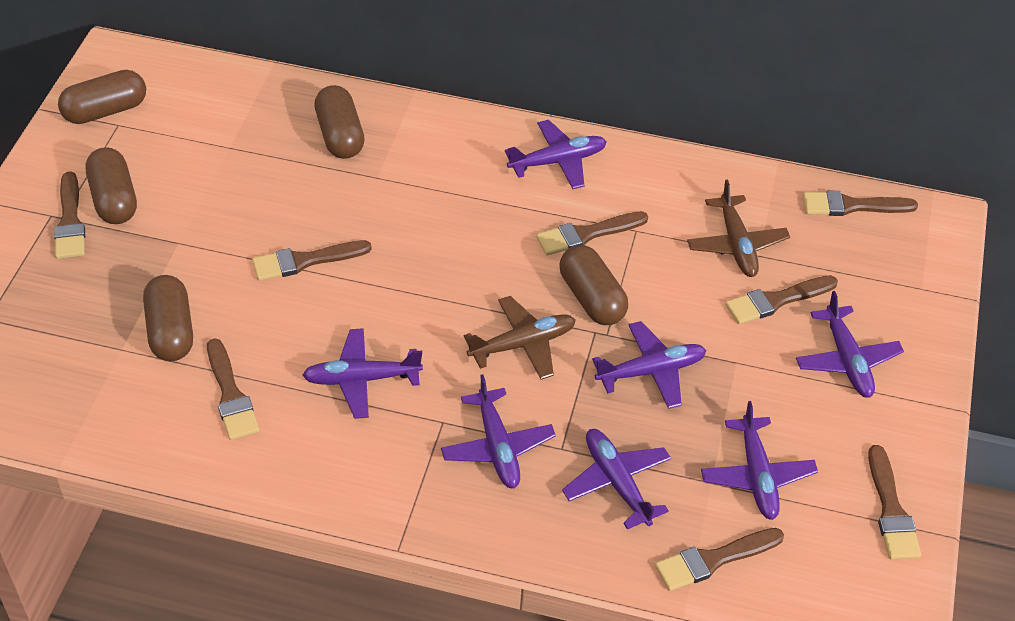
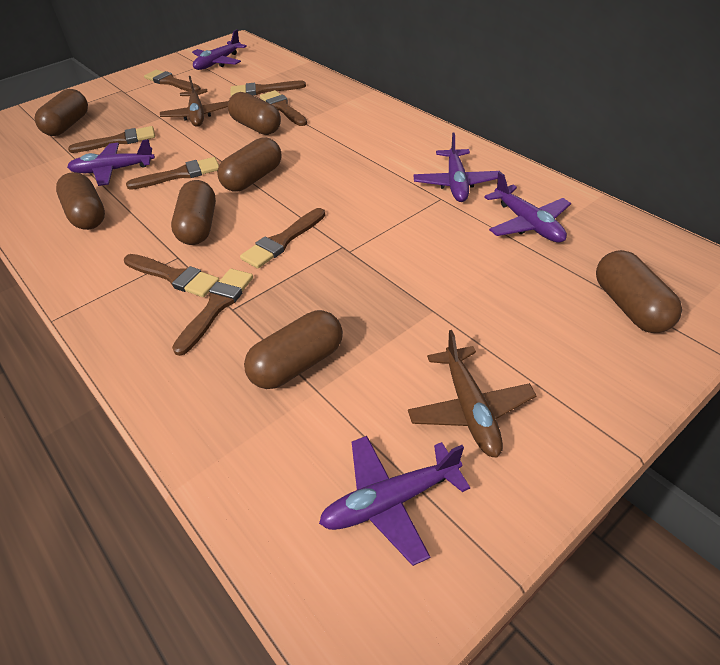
brown capsule: [58,70,146,124] [86,147,137,224] [143,275,193,361] [314,85,365,159] [560,245,628,325] = 5 -> [35,89,88,136] [56,172,105,230] [171,180,216,245] [218,137,282,192] [228,92,281,135] [244,310,343,389] [596,250,682,333] = 7
purple plane: [302,328,423,419] [441,374,556,488] [505,120,607,189] [562,429,671,529] [592,321,706,409] [701,401,818,520] [796,291,904,398] = 7 -> [67,139,155,186] [192,29,247,70] [319,436,470,566] [413,132,500,202] [484,172,571,243] = 5

